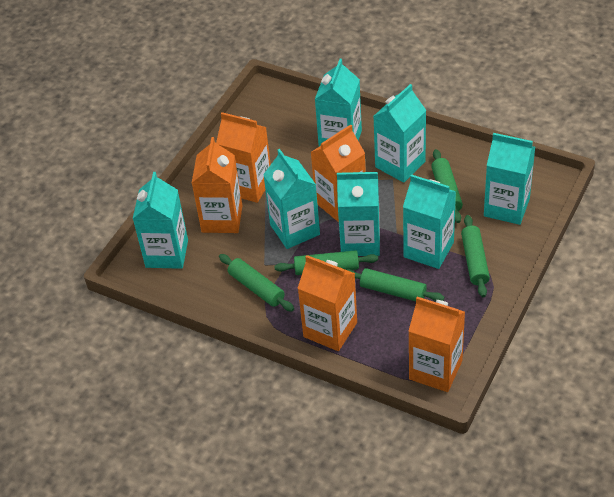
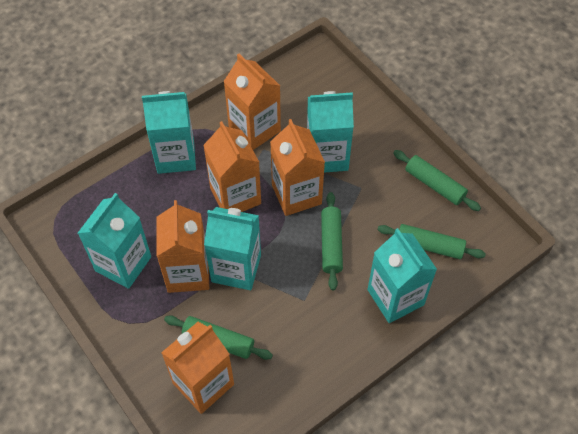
green rolling pin: [219,254,294,312] [275,250,378,275] [347,268,444,301] [431,149,463,223] [461,215,490,297] = 5 -> [164,315,273,360] [321,192,343,290] [377,224,486,259] [393,150,481,211] = 4
turquoise carton: [133,172,188,269] [263,149,320,249] [315,59,362,146] [337,172,380,256] [373,84,427,183] [403,174,456,269] [484,133,535,225] = 7 -> [78,193,151,289] [142,91,196,174] [204,207,261,290] [307,91,354,173] [367,228,437,323] = 5

